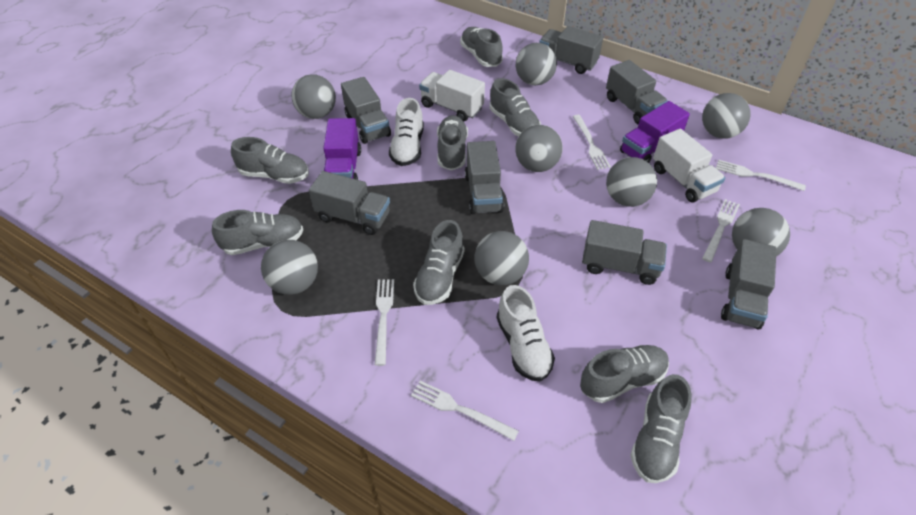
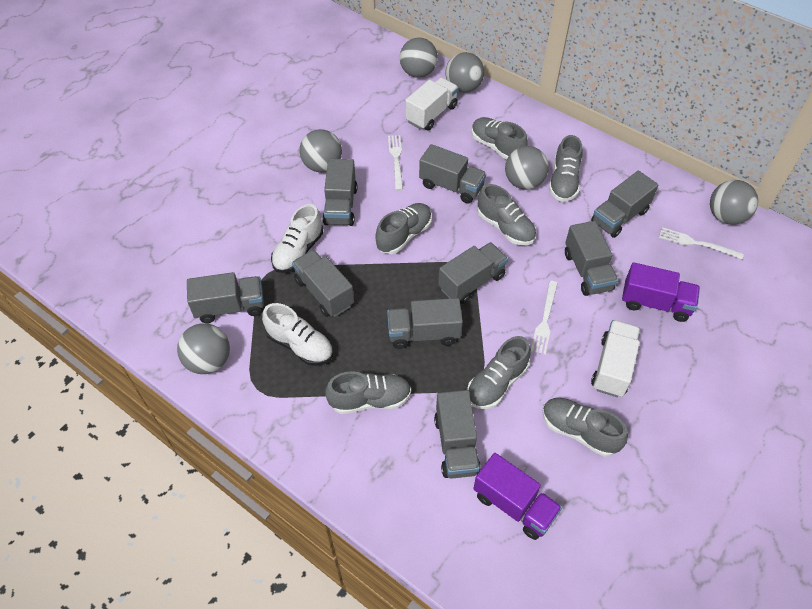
grey ball: [261,240,318,295] [291,74,336,119] [475,231,529,285] [515,125,563,172] [516,43,557,85] [606,157,657,207] [702,93,751,139] [732,208,790,256] = 8 -> [177,323,230,374] [300,129,342,172] [400,37,438,78] [445,52,484,93] [505,146,549,190] [710,180,758,225] = 6
grey shoe: [212,210,303,255] [231,137,309,184] [413,220,464,305] [437,115,468,170] [460,27,503,67] [490,78,541,136] [580,345,669,403] [630,374,692,483] = 8 -> [325,371,411,414] [375,203,432,254] [467,336,531,409] [472,117,528,160] [477,184,536,245] [542,398,628,457] [549,135,583,202] = 7
grey truck: [309,171,390,235] [341,77,391,144] [465,141,504,214] [539,26,603,74] [582,220,667,285] [606,60,667,124] [721,239,777,329] = 7 -> [187,272,264,323] [292,250,354,317] [323,159,358,226] [387,298,463,349] [419,144,486,204] [434,390,481,479] [438,242,508,304] [565,221,618,296] [591,171,658,238] = 9
white fork: [375,279,394,366] [411,381,519,441] [573,115,611,170] [702,199,740,263] [716,160,806,191] = 5 -> [388,135,403,191] [531,281,558,355] [659,227,744,259] = 3

